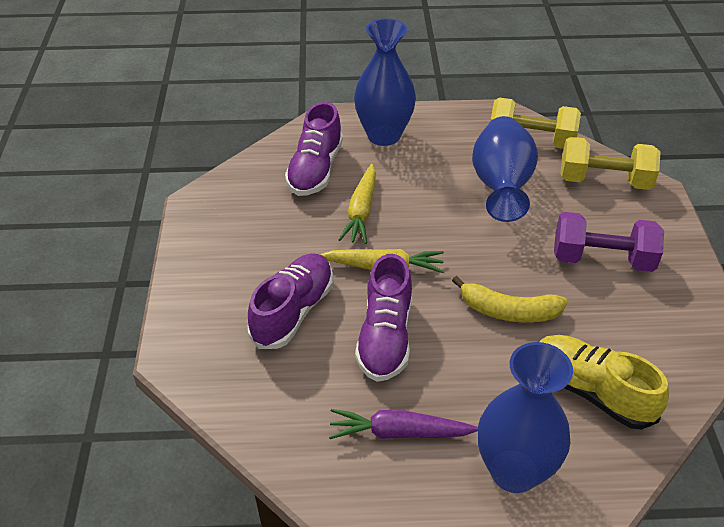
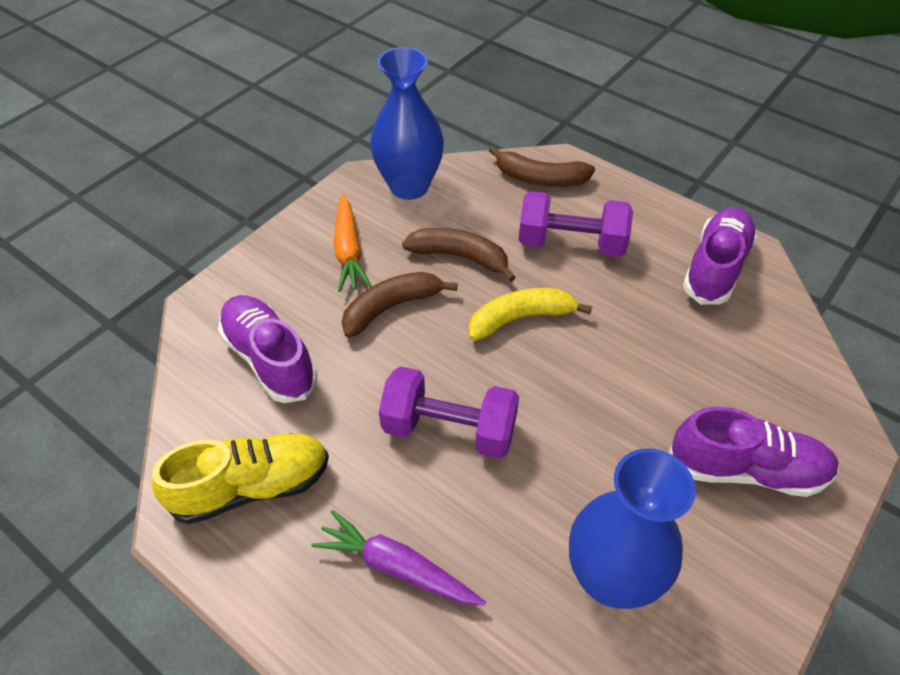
blue vase: [354,18,416,146] [472,116,538,222] [478,342,573,493] = 3 -> [370,47,444,200] [569,448,696,609] = 2
brown banana: none = 0 -> [342,272,458,338] [402,228,516,282] [489,146,595,187] = 3
orange carrot: none = 0 -> [334,194,372,292] = 1
purple dumbbell: [554,212,664,272] = 1 -> [379,366,519,459] [518,191,633,257] = 2
yellow carrot: [320,249,444,273] [338,164,376,244] = 2 -> none = 0
yellow dumbbell: [490,97,581,149] [560,137,661,190] = 2 -> none = 0

